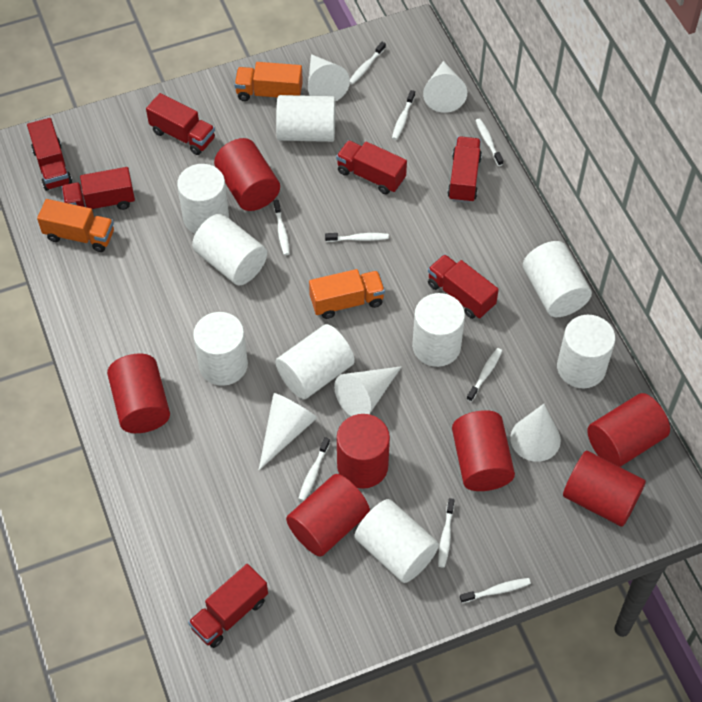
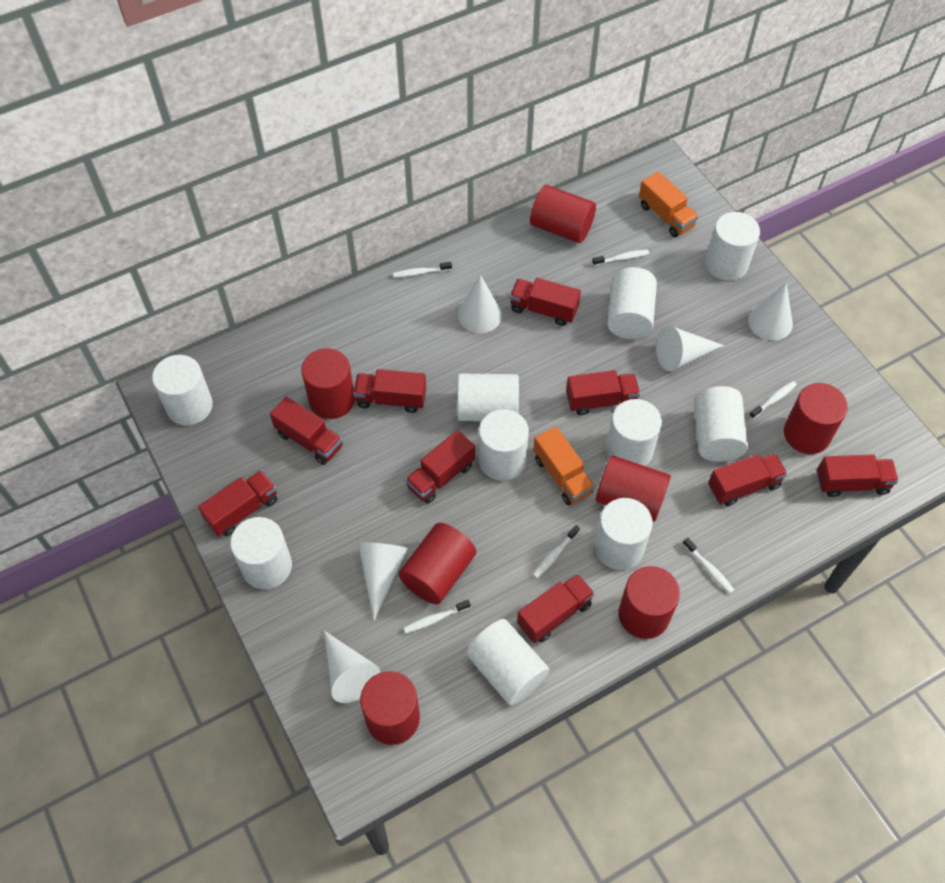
orange truck: [37,199,114,252] [234,62,303,101] [309,269,385,319] = 3 -> [533,427,595,505] [639,171,699,237] = 2
red truck: [27,118,72,191] [61,167,135,210] [146,93,215,155] [188,564,268,648] [336,140,407,194] [428,254,499,319] [448,136,482,203] = 7 -> [198,470,277,536] [270,396,343,465] [353,369,426,413] [405,430,475,504] [510,278,581,326] [517,574,595,643] [566,370,640,415] [708,453,787,506] [817,454,898,497] = 9
white cylinder: [177,164,229,234] [192,213,267,285] [193,312,248,386] [276,95,335,142] [276,324,355,399] [354,499,439,583] [412,293,465,367] [523,241,592,317] [557,315,615,388] = 9 -> [152,355,213,425] [230,517,292,589] [457,374,519,421] [466,619,550,705] [479,409,529,481] [594,498,653,570] [606,399,662,466] [607,267,657,339] [694,386,748,461] [706,212,760,281] = 10
white toothbrush: [274,200,290,255] [298,437,330,501] [325,233,389,242] [350,42,386,85] [392,90,415,140] [438,498,455,568] [460,578,531,603] [467,348,502,402] [475,119,504,166] = 9 -> [393,262,452,278] [404,600,471,633] [532,525,580,578] [592,250,649,266] [683,538,734,594] [749,381,797,419] = 6

